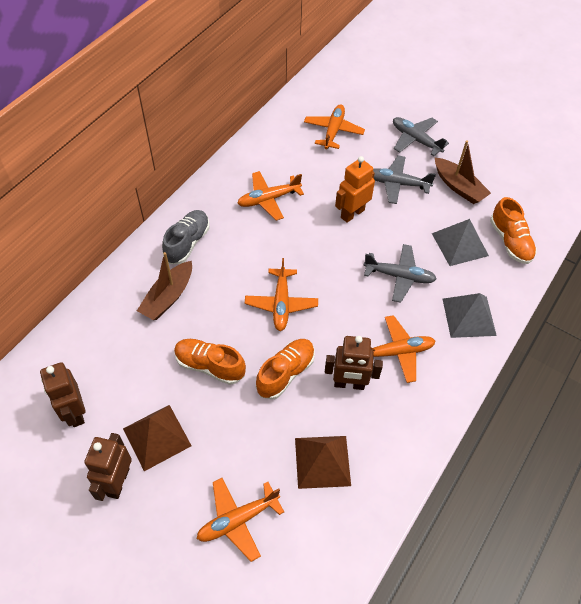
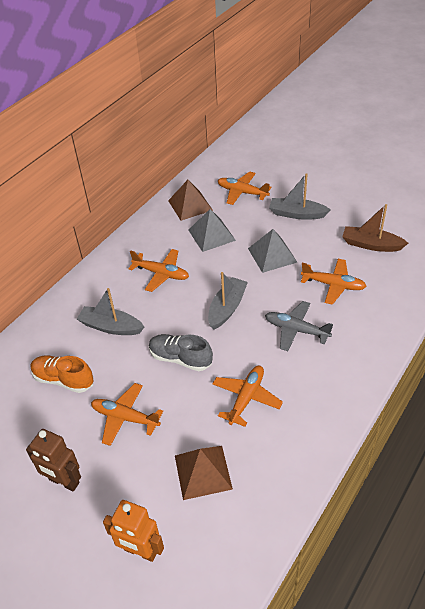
brown boat: [137,252,192,320] [434,140,491,204] = 2 -> [343,204,408,252] = 1
brown robot: [40,362,85,427] [84,433,132,501] [325,336,383,390] = 3 -> [26,429,81,491] = 1
grey boat: none = 0 -> [77,288,144,335] [208,272,248,330] [269,173,331,220] = 3
grey plane: [363,244,437,303] [373,155,436,204] [393,117,449,156] = 3 -> [265,301,333,351] = 1
orange shoe: [174,339,246,385] [256,339,315,400] [490,197,537,264] = 3 -> [31,356,94,393] = 1

